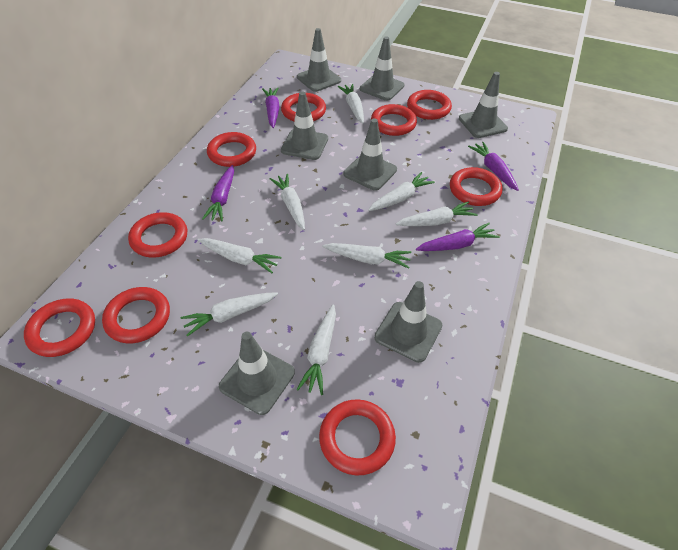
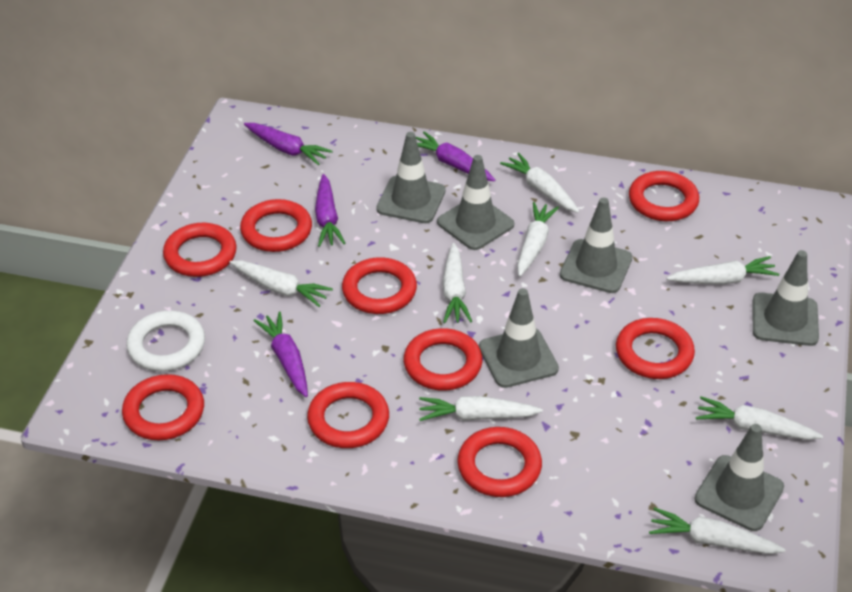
grey traffic cone: [219,332,295,415] [281,92,328,160] [297,28,341,92] [343,118,397,191] [360,36,404,101] [374,281,443,363] [459,72,508,138] = 7 -> [376,132,446,223] [437,155,514,250] [479,288,559,388] [560,197,632,293] [694,424,784,531] [753,250,819,346] = 6
white ring: none = 0 -> [126,311,205,371] = 1

